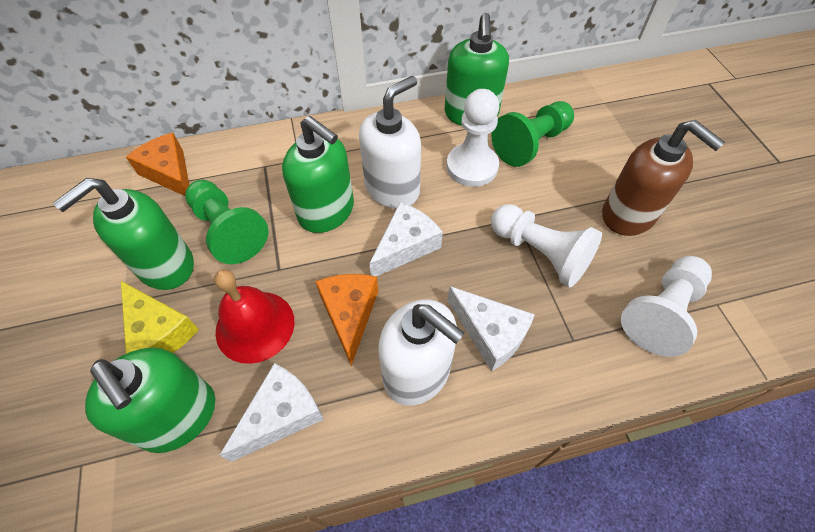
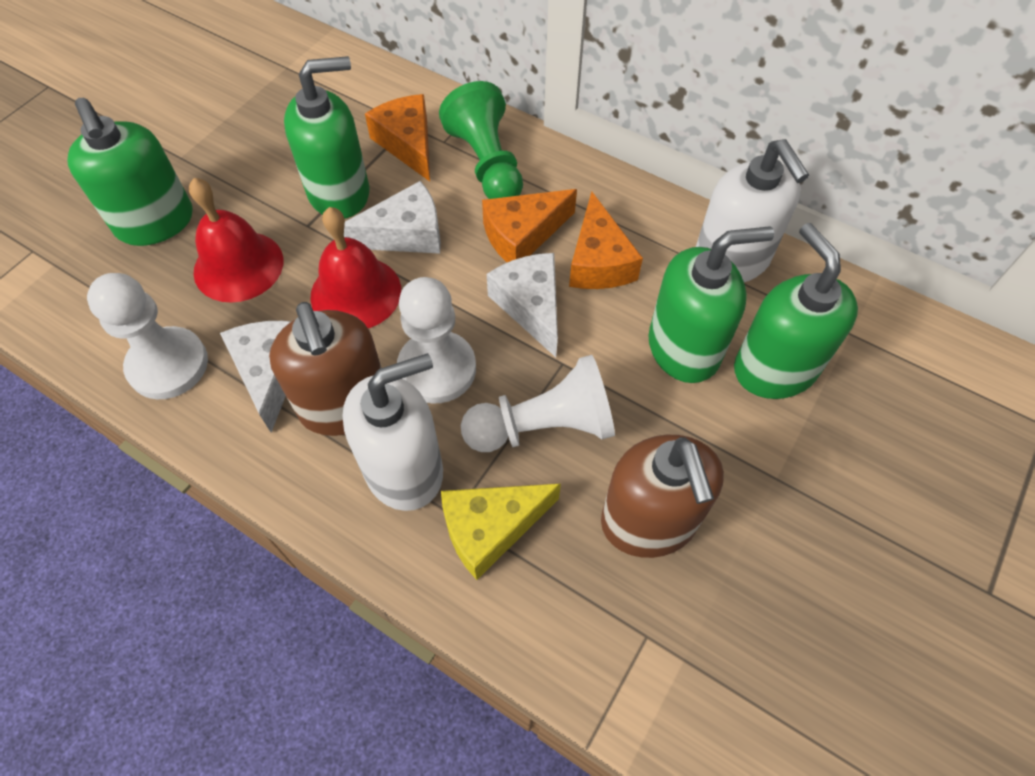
brown soap dispenser: [602,120,725,236] = 1 -> [269,302,382,436] [601,435,724,558] = 2
green pawn: [185,180,269,264] [491,101,574,167] = 2 -> [439,81,523,199] = 1
orange cheese: [126,133,189,196] [315,274,378,366] = 2 -> [365,94,430,181] [482,189,577,262] [569,192,643,289] = 3
red bell: [214,269,295,364] = 1 -> [189,178,283,303] [310,207,401,328] = 2

